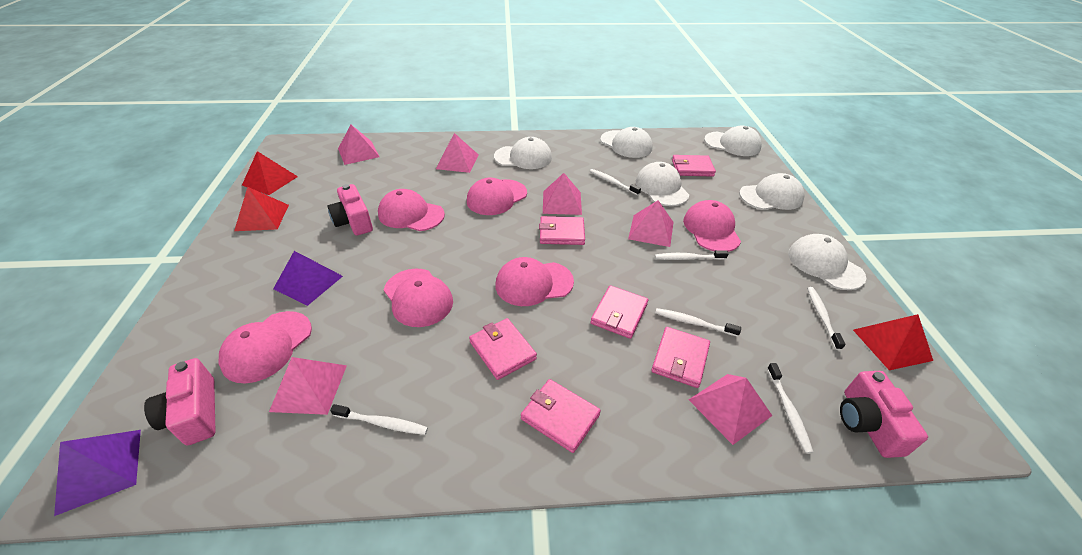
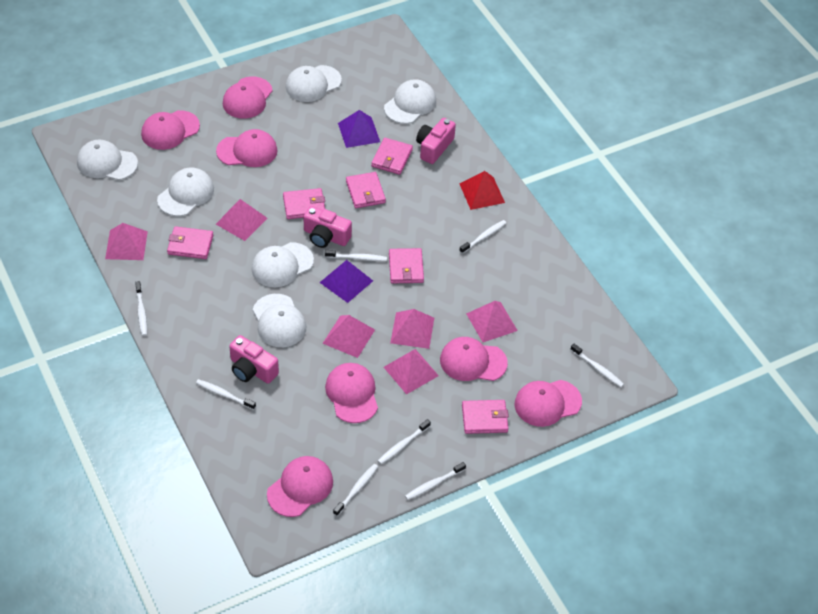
pink cap: [219,311,312,383] [378,189,445,231] [384,269,453,327] [467,177,527,215] [495,257,574,306] [683,200,741,252] = 6 -> [141,110,200,150] [216,129,277,167] [223,76,273,119] [267,456,333,517] [325,363,378,423] [440,337,508,381] [515,380,582,427] = 7
red pyramid: [234,187,289,231] [242,151,298,195] [853,314,933,370] = 3 -> [460,171,505,210] = 1
white toothbrush: [330,404,428,435] [590,169,641,195] [655,250,728,260] [655,308,741,337] [767,363,814,454] [807,287,846,350] = 6 -> [135,281,147,336] [196,379,256,410] [325,250,387,261] [333,464,378,516] [378,419,431,464] [405,462,466,500] [459,220,506,254] [570,344,624,387] = 8

